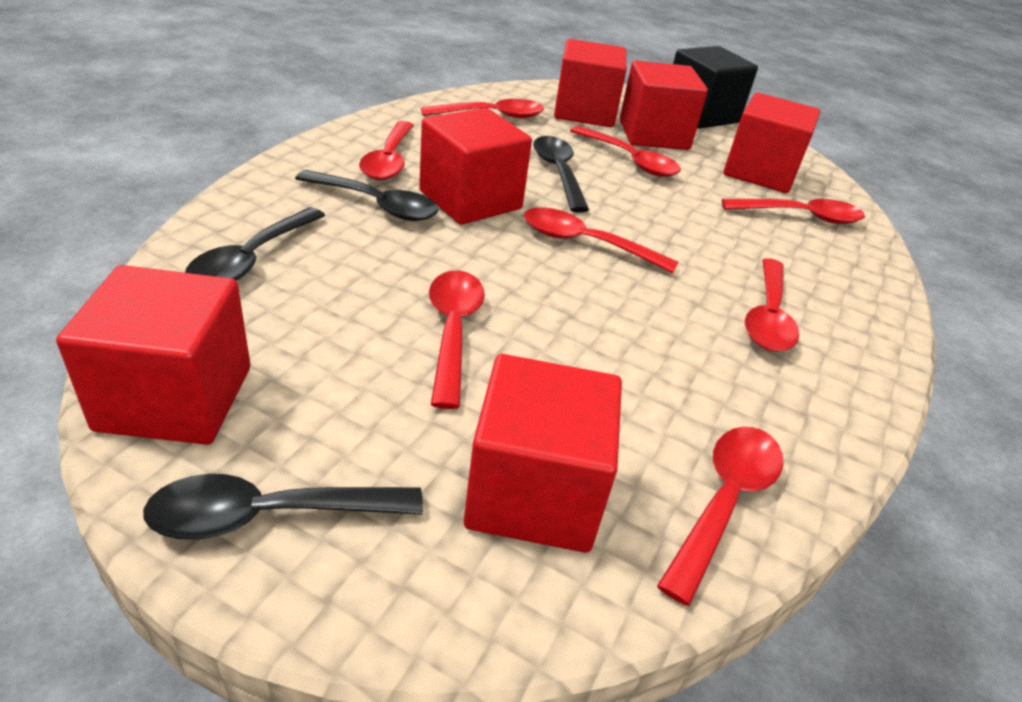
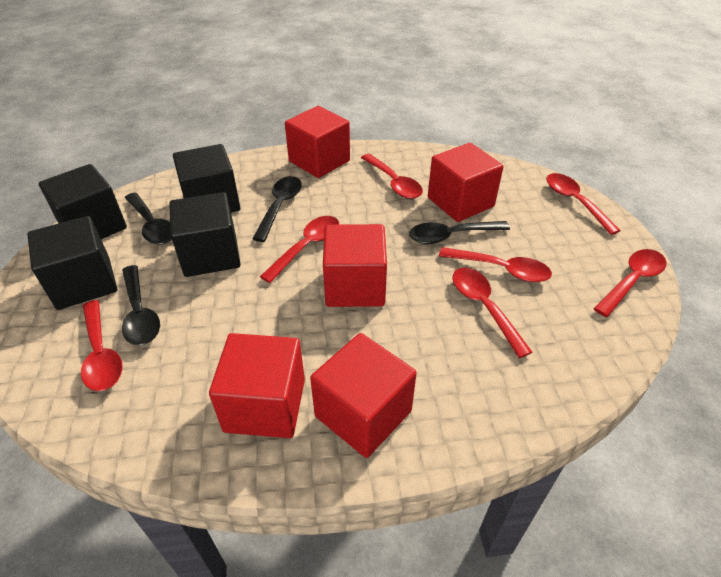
black cube: [673,46,758,129] = 1 -> [27,216,117,310] [39,164,127,239] [169,192,241,277] [173,144,240,213] = 4
red cube: [56,265,250,445] [419,108,532,225] [464,354,622,553] [554,39,627,127] [620,61,708,150] [724,93,820,193] = 6 -> [209,333,305,438] [285,106,350,178] [310,333,417,458] [323,224,387,307] [428,143,503,222] = 5
red spoon: [359,121,414,180] [421,99,544,118] [429,271,485,409] [524,207,678,273] [570,126,681,177] [657,427,784,606] [722,199,865,224] [745,258,799,352] = 8 -> [81,300,123,391] [260,216,339,283] [361,154,423,199] [439,247,552,282] [452,267,533,358] [546,173,621,235] [593,249,666,317] = 7

